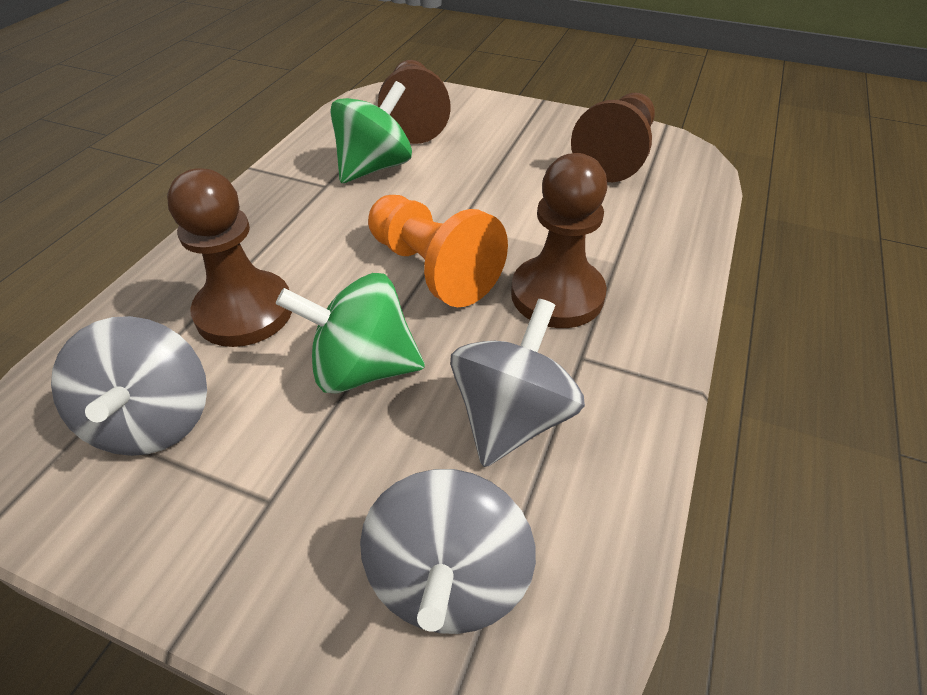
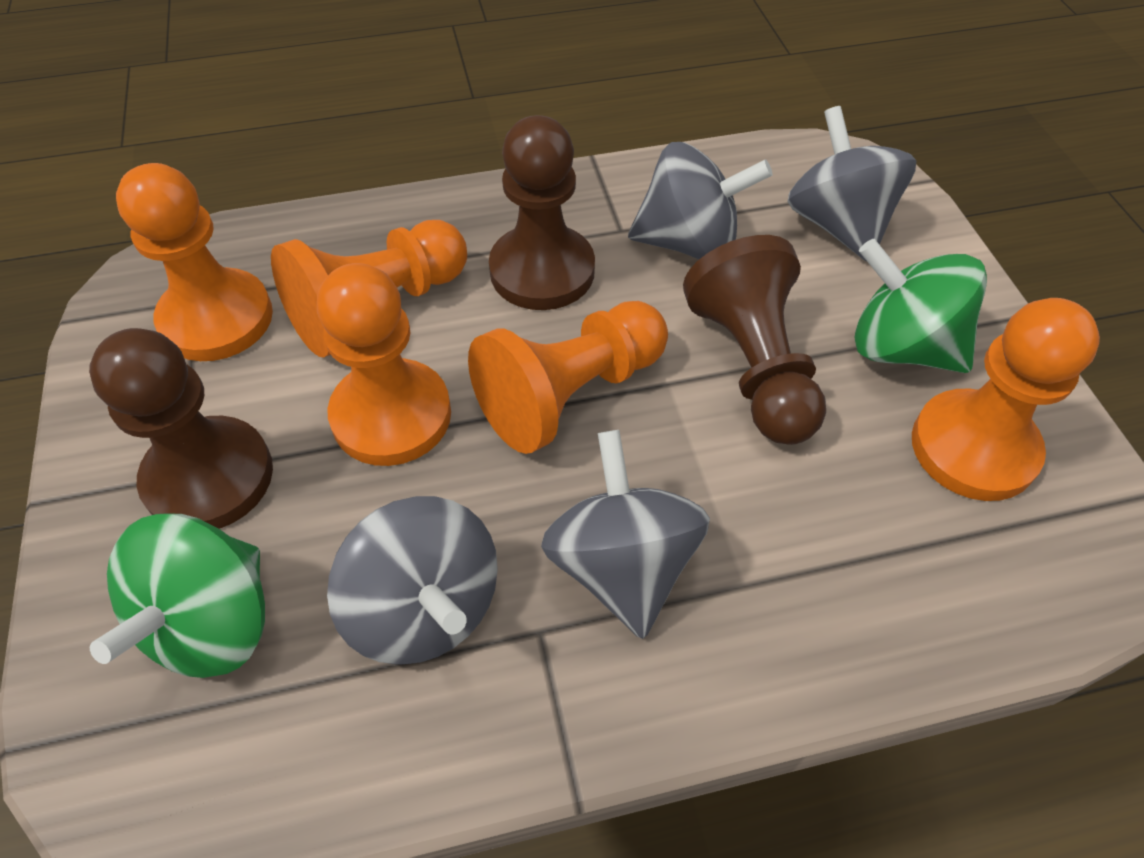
brown pawn: [167,168,292,347] [378,60,451,144] [511,153,607,328] [571,93,655,182] = 4 -> [89,328,273,529] [489,115,595,310] [683,235,826,445] = 3
grey spinning top: [51,316,207,456] [360,469,536,634] [450,299,585,467] = 3 -> [327,496,498,665] [541,430,710,639] [628,142,773,259] [787,106,917,261] = 4
orange pawn: [368,195,508,307] = 1 -> [116,163,273,361] [271,220,467,357] [317,263,451,466] [468,301,668,454] [912,298,1100,501] = 5

